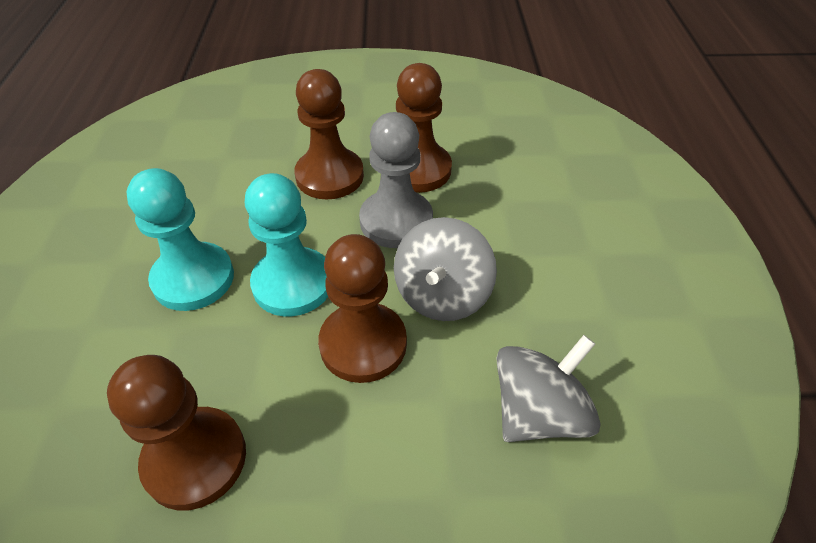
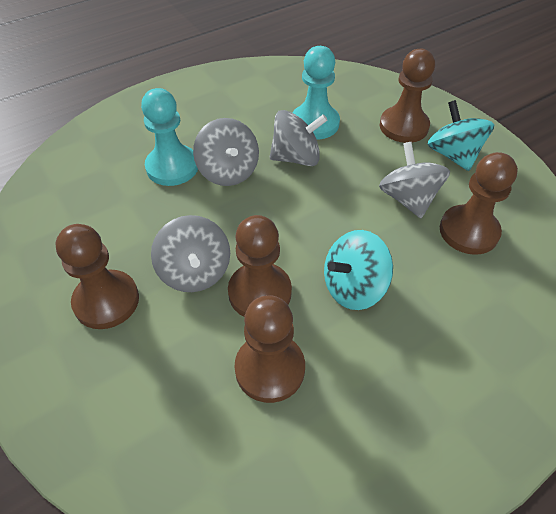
brown pawn: [107,355,246,510] [294,69,364,199] [318,234,407,383] [396,63,452,193] = 4 -> [55,224,139,329] [228,215,292,317] [234,295,305,403] [380,49,435,143] [440,152,518,255] = 5
grey pawn: [359,112,433,248] = 1 -> none = 0
grey spinning top: [394,217,497,321] [496,335,601,442] = 2 -> [151,215,230,292] [193,118,259,186] [270,110,328,166] [379,142,450,218] = 4
turquoise spinning top: none = 0 -> [324,230,393,310] [427,100,494,171] = 2

